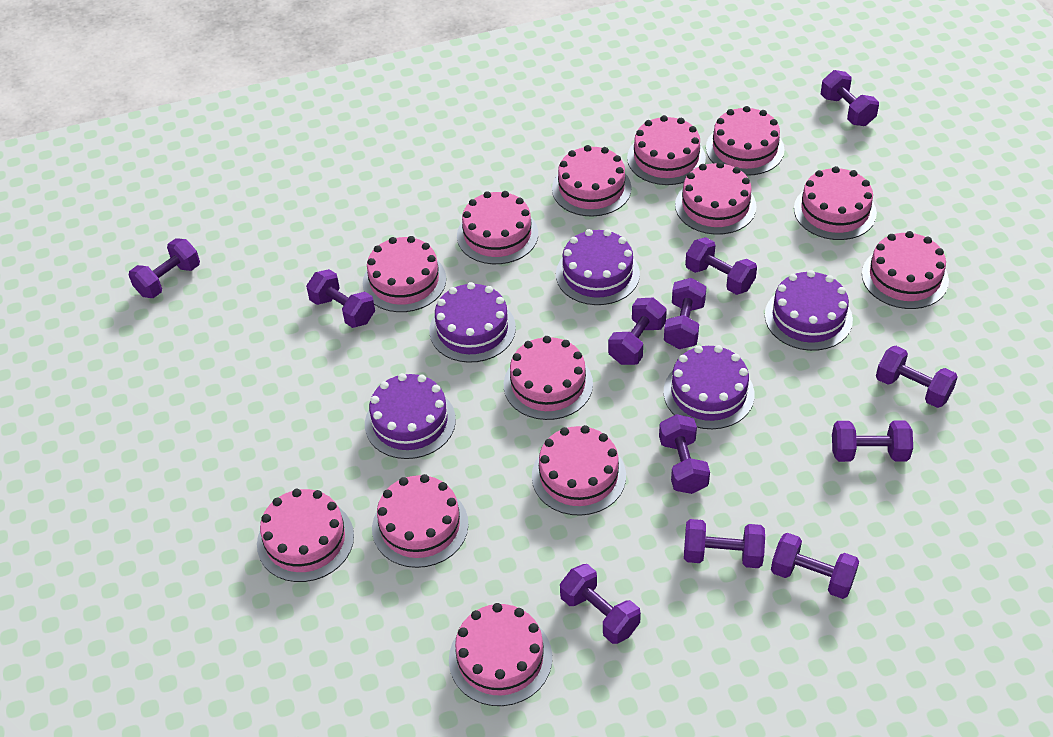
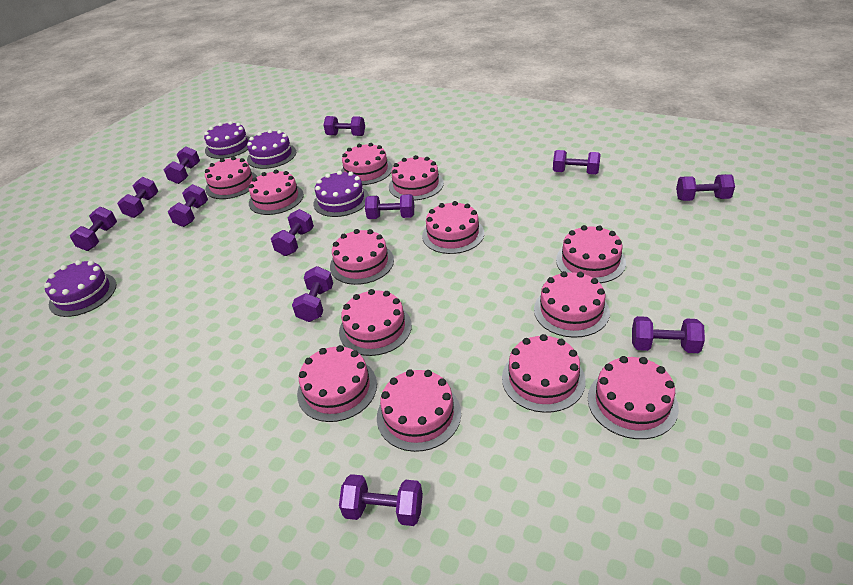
purple cake: [365,373,456,459] [429,282,516,363] [556,229,640,305] [664,345,754,429] [765,270,853,351] = 5 -> [44,260,116,317] [204,121,250,159] [247,130,296,169] [313,171,369,217] = 4

